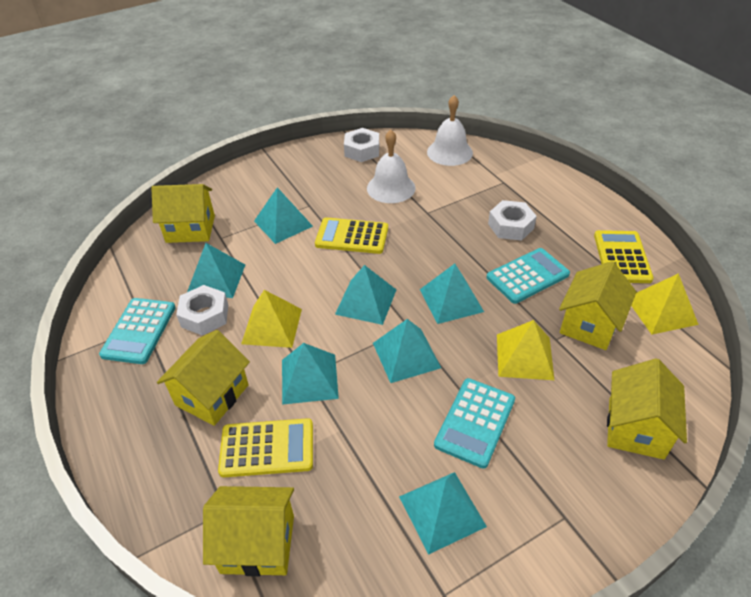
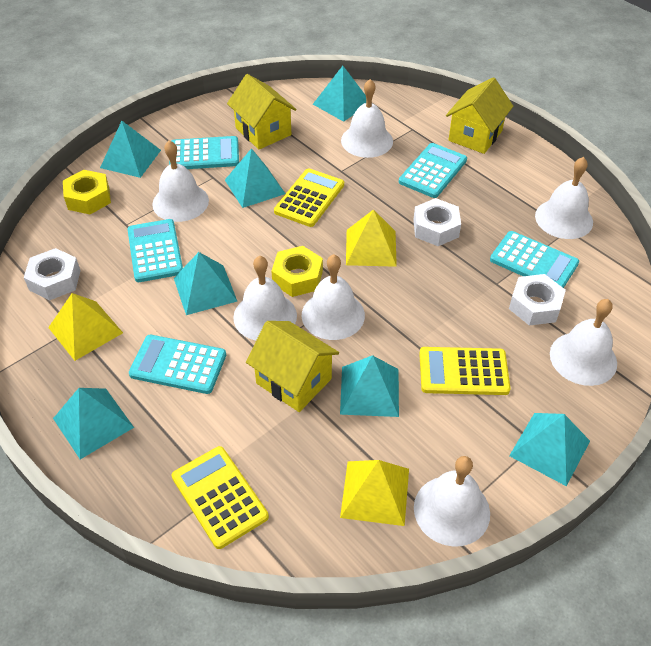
turquoise calculator: [99,298,176,364] [434,378,515,469] [486,248,570,304] = 3 -> [127,219,183,282] [129,335,226,394] [169,136,239,169] [399,143,467,198] [490,231,579,288] = 5
white bell: [367,130,415,203] [427,95,473,166] = 2 -> [152,140,209,222] [233,256,297,340] [302,254,365,340] [341,79,393,158] [414,456,490,547] [535,157,593,239] [550,299,617,386] = 7
yellow house: [151,184,215,243] [157,330,250,426] [203,486,294,576] [559,261,636,350] [607,358,687,459] = 5 -> [227,74,297,149] [246,321,339,412] [446,77,513,154] = 3
yellow nut: none = 0 -> [63,170,111,214] [271,246,323,297] = 2

